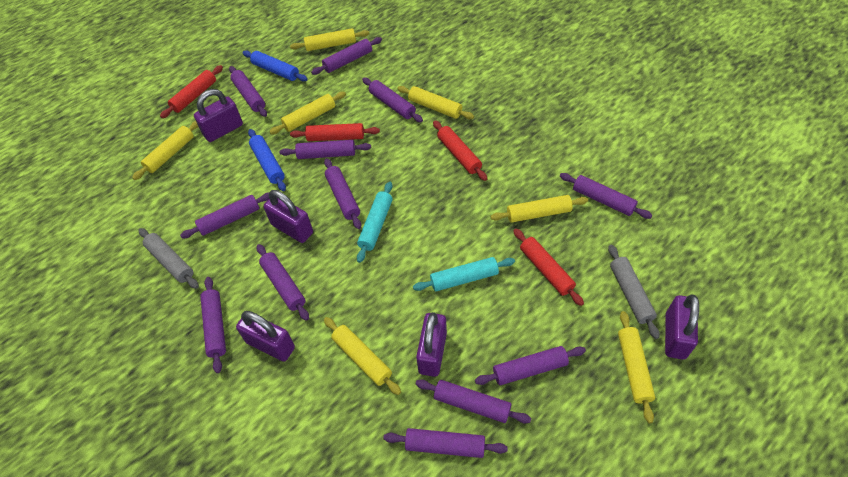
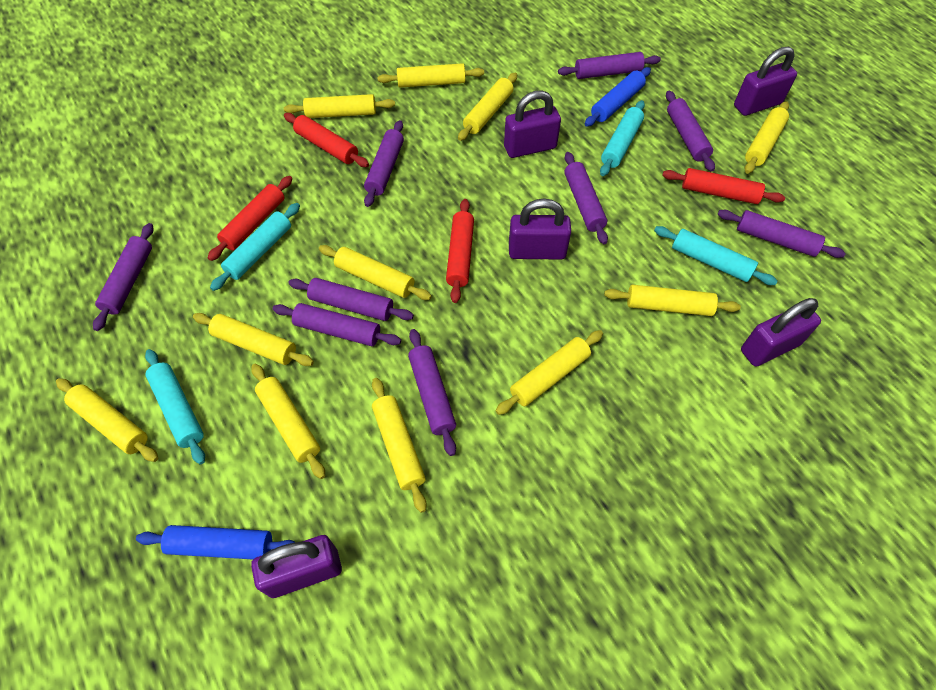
grey rolling pin: [139,228,199,289] [608,245,659,339] = 2 -> none = 0
purple rolling pin: [180,192,269,238] [200,277,226,373] [229,66,267,117] [257,244,309,321] [280,140,371,159] [311,37,382,75] [324,158,361,229] [362,78,423,123] [383,428,508,458] [416,380,531,424] [475,346,586,385] [560,173,652,219] = 12 -> [93,223,153,331] [273,303,401,346] [288,278,414,321] [364,120,404,207] [408,329,456,456] [558,52,661,79] [564,152,608,244] [666,91,715,172] [718,210,846,258] = 9
turquoise rolling pin: [357,182,393,263] [413,257,515,291] = 2 -> [145,349,205,465] [210,203,300,291] [600,100,645,176] [654,226,778,285] = 4
yellow rolling pin: [132,121,199,180] [269,92,346,134] [290,28,369,51] [324,317,401,395] [397,86,474,119] [490,195,588,223] [618,311,655,423] = 7 -> [56,378,158,462] [193,313,314,366] [251,364,325,479] [284,94,395,118] [319,245,432,300] [372,378,427,513] [377,63,484,88] [458,72,517,141] [496,330,603,415] [604,285,741,316] [745,101,789,174] = 11

